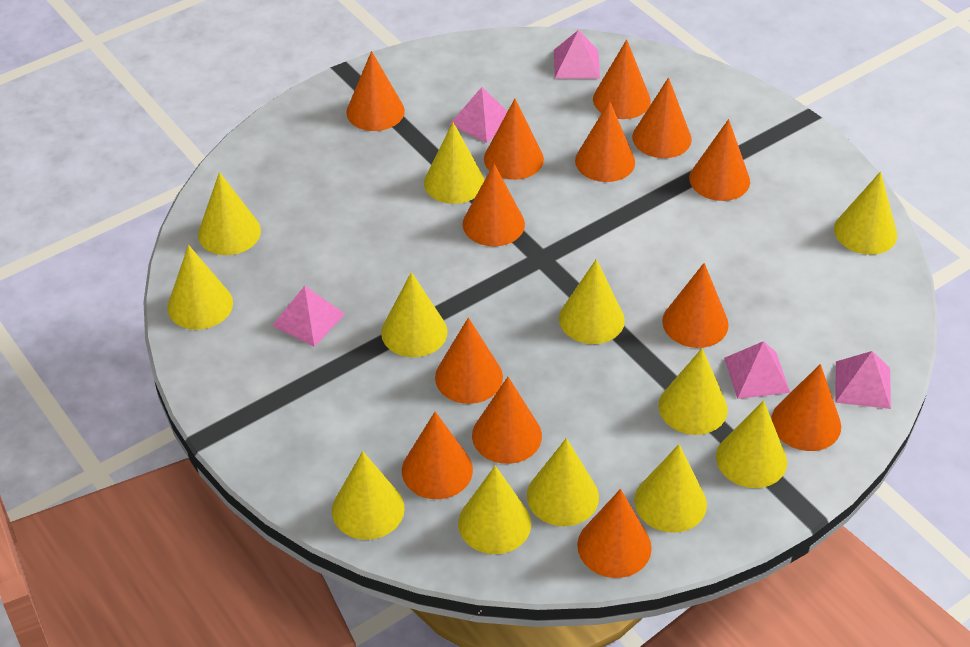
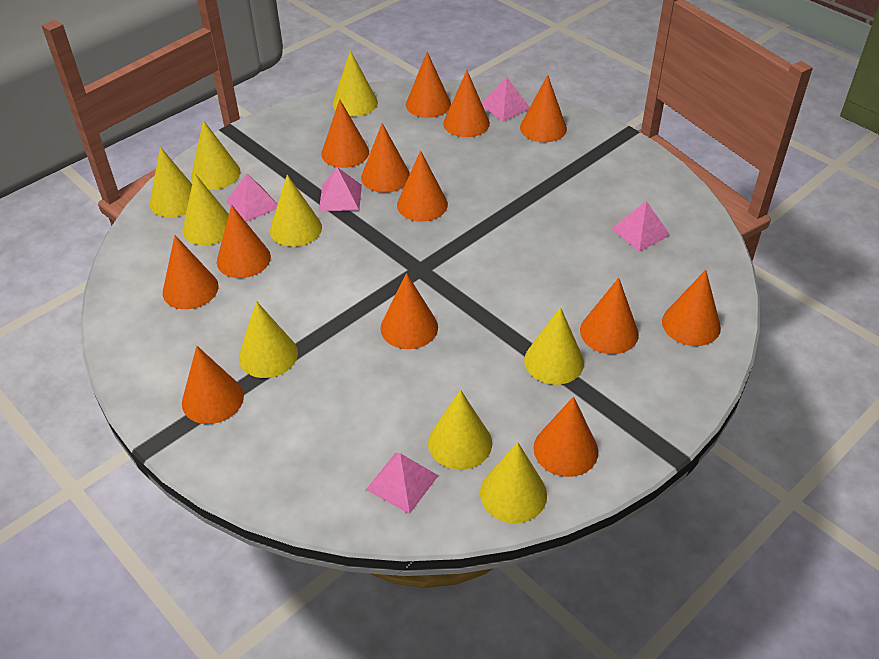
yellow cone: [167,245,233,330] [198,172,261,255] [332,451,405,540] [381,272,448,357] [424,122,484,204] [458,466,531,554] [527,438,599,526] [559,259,625,344] [634,444,707,533] [658,348,728,435] [716,400,787,488] [834,171,897,255] = 12 -> [150,147,192,217] [182,174,229,245] [191,120,241,190] [239,301,298,378] [270,175,322,247] [333,50,378,116] [428,390,492,470] [480,442,547,523] [524,307,584,385] = 9

